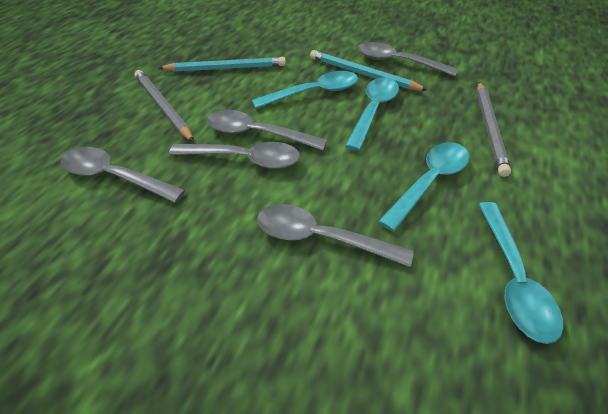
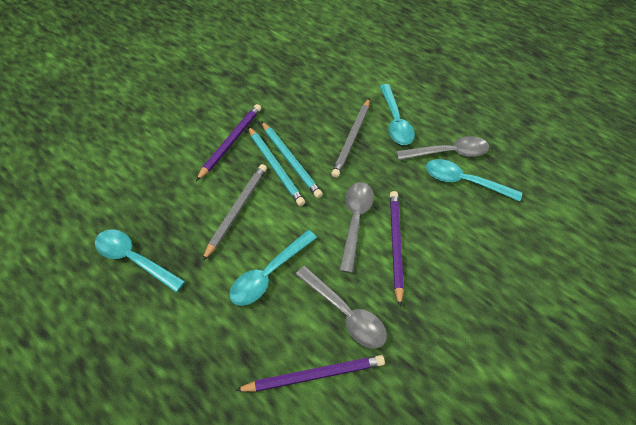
grey spoon: [61,147,185,203] [169,142,300,169] [207,110,327,150] [257,204,414,267] [358,42,458,76] = 5 -> [295,266,387,349] [339,182,374,273] [396,136,489,160] = 3
purple pencil: none = 0 -> [196,104,261,181] [235,355,385,392] [390,191,404,307] = 3

